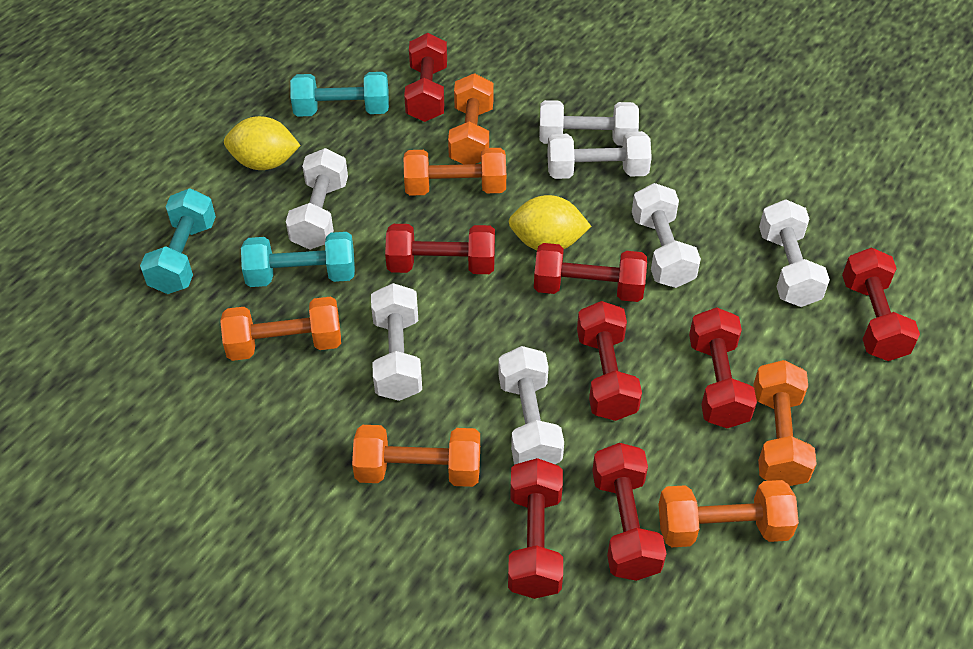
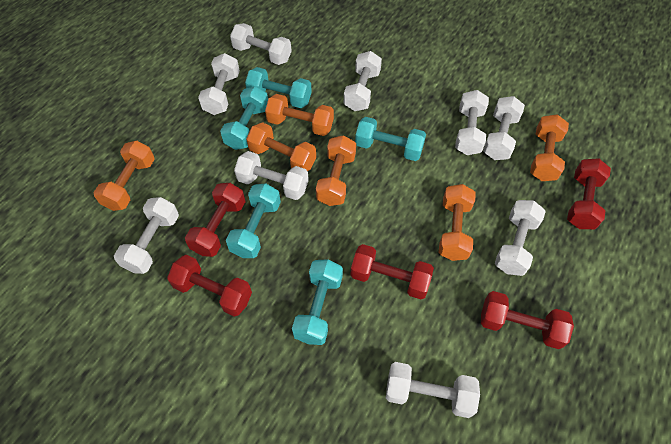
red dumbbell: [385,224,495,274] [404,33,447,122] [508,458,563,599] [534,243,647,302] [577,301,642,421] [592,443,667,581] [689,307,757,428] [842,247,920,361] = 8 -> [167,255,252,317] [185,183,245,257] [350,244,434,299] [481,291,574,349] [567,158,611,229] = 5
turquoise dumbbell: [140,188,216,294] [241,232,355,287] [290,72,389,117] = 3 -> [220,86,268,150] [226,183,281,258] [245,67,312,108] [292,259,343,345] [355,117,426,161] = 5
white dumbbell: [286,148,348,250] [371,283,422,401] [498,346,564,464] [539,100,639,146] [547,131,652,179] [632,183,701,288] [759,199,830,307] = 7 -> [114,197,179,274] [198,53,240,115] [230,23,292,65] [234,151,309,200] [344,51,382,111] [386,362,480,418] [455,90,489,155] [483,96,525,160] [495,200,546,276] = 9
yellow lemon: [224,116,301,170] [508,195,591,250] = 2 -> none = 0

